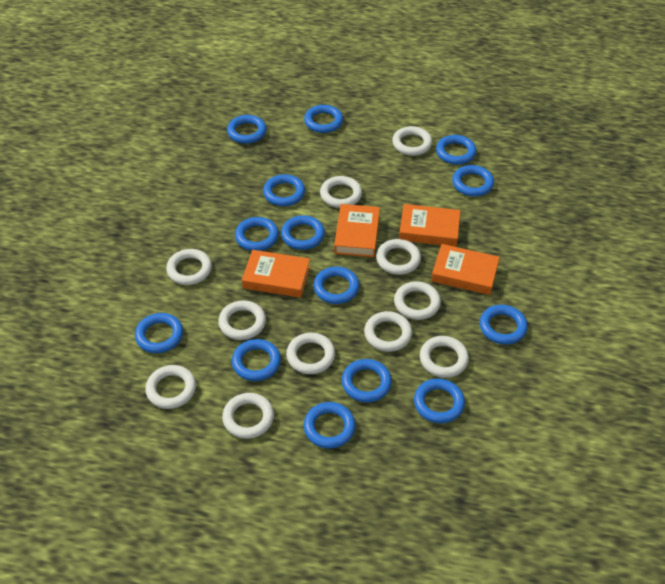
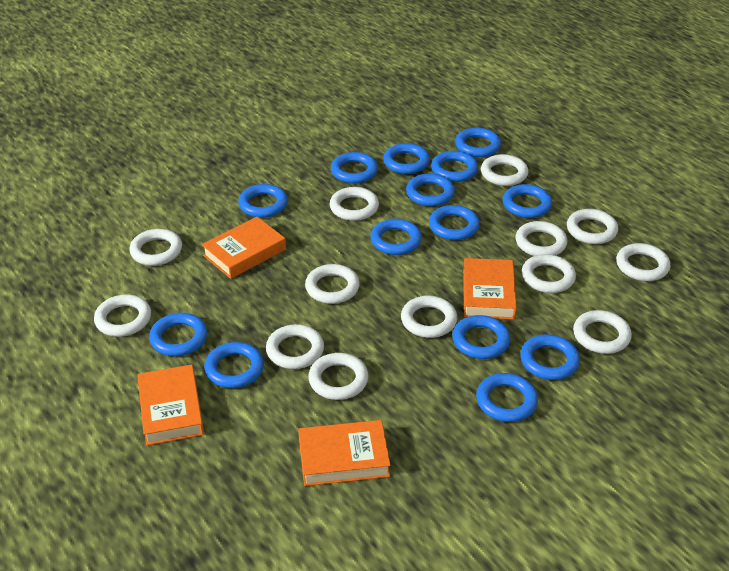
white ring: [145,365,196,409] [166,249,212,285] [218,300,266,340] [222,393,274,439] [286,333,335,374] [320,176,362,208] [364,311,412,352] [376,239,421,275] [392,126,432,156] [394,281,441,320] [420,336,469,378] = 11 -> [94,294,151,337] [129,229,182,266] [266,324,324,369] [305,264,360,304] [308,353,368,400] [330,187,379,221] [401,296,457,338] [481,154,528,186] [516,221,568,256] [522,254,576,293] [567,209,618,244] [573,310,632,354] [616,243,671,281] = 13

